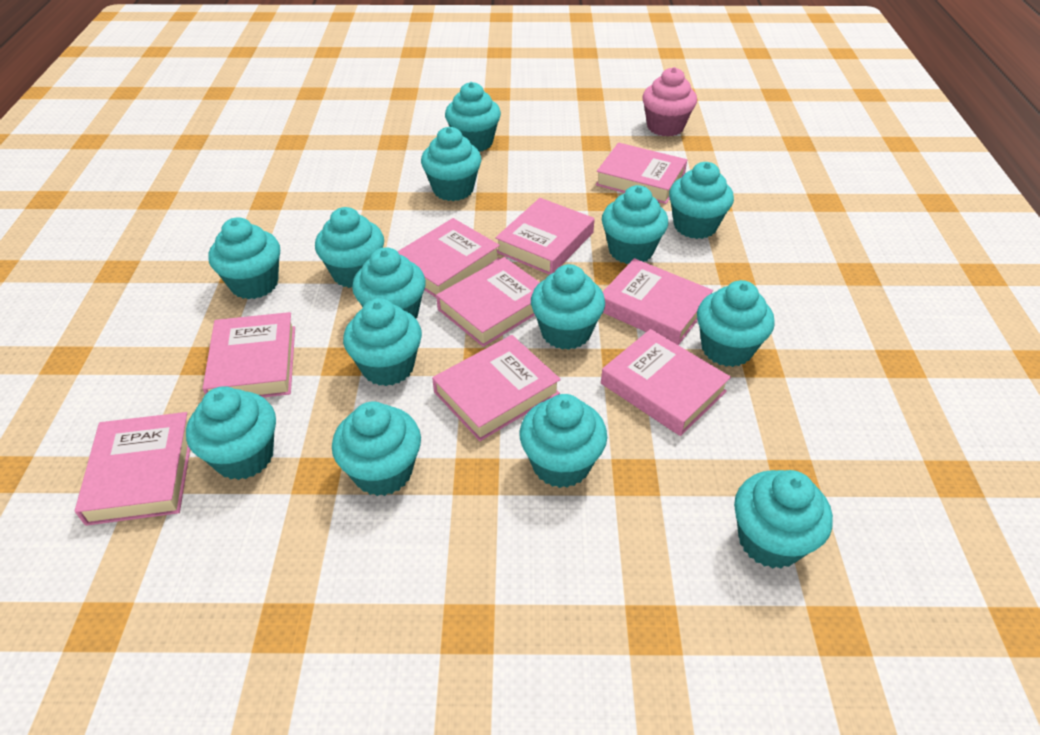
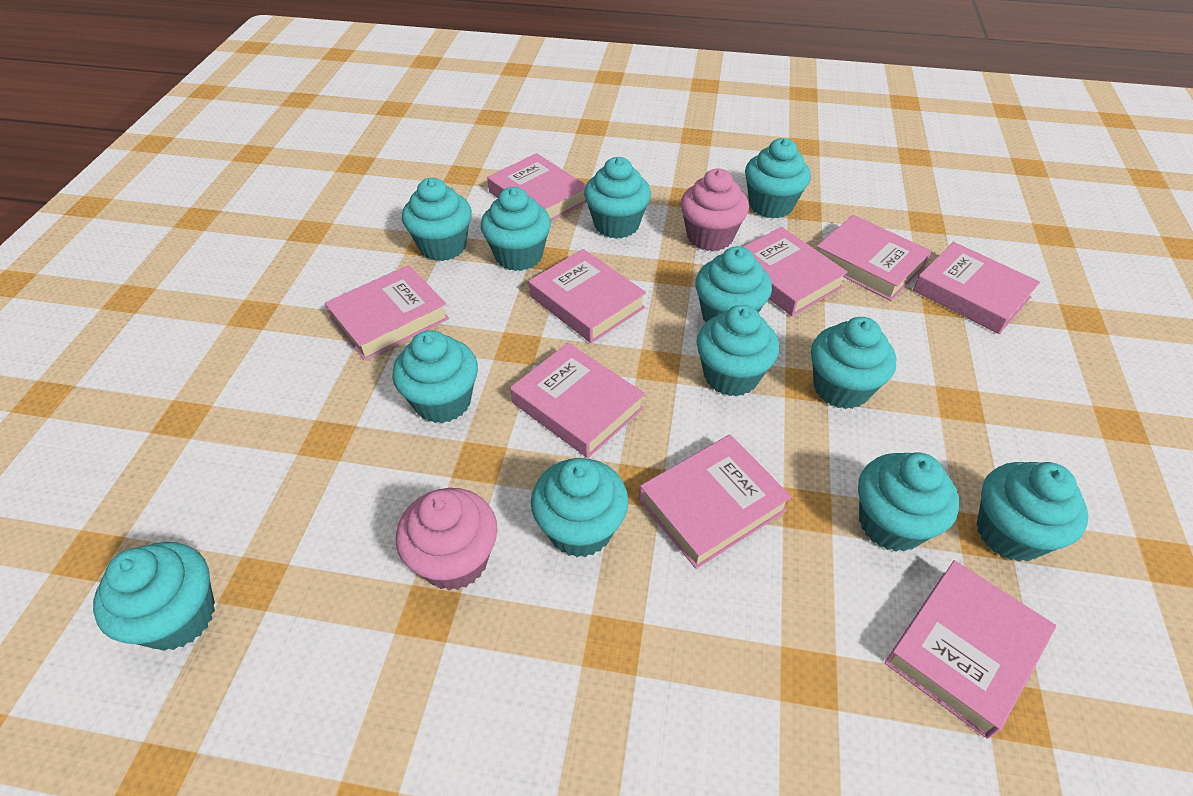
pink cupcake: [642,67,697,136] = 1 -> [396,488,497,590] [680,168,749,251] = 2
turquoise cupcake: [186,386,276,480] [209,217,280,299] [315,207,384,288] [332,402,421,496] [343,298,422,386] [352,247,426,318] [421,127,481,201] [445,82,501,152] [520,394,607,488] [531,264,605,350] [602,185,668,264] [669,162,734,239] [697,280,775,367] [734,470,833,569] = 14 -> [93,542,215,651] [392,330,478,423] [402,178,472,261] [481,187,551,271] [531,458,629,557] [584,157,651,239] [695,246,772,323] [696,305,779,397] [745,138,811,219] [811,317,896,409] [858,452,959,552] [977,462,1088,562] = 12

